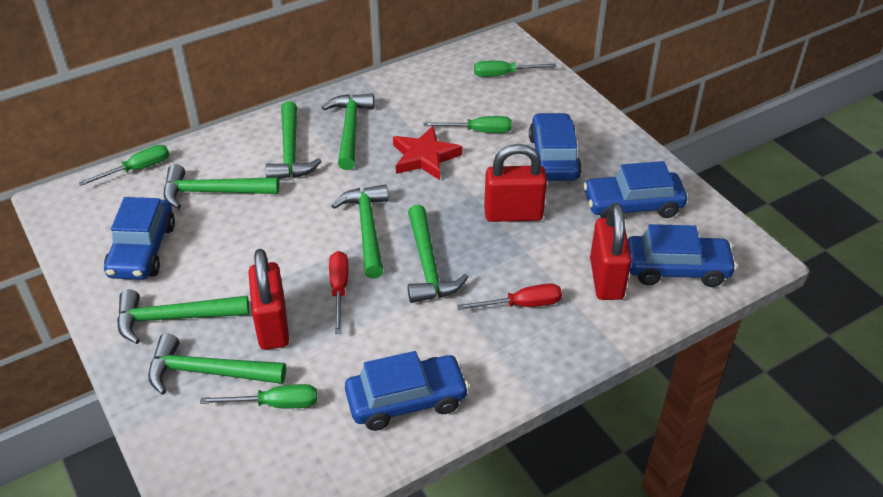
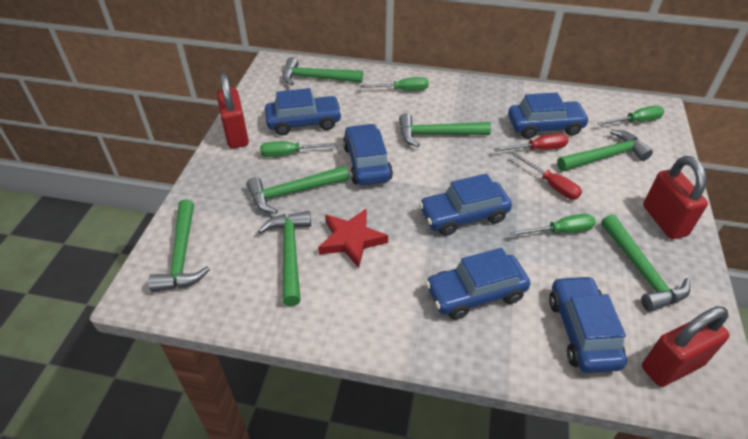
blue car: [104,197,175,280] [345,351,469,431] [529,112,582,181] [583,161,687,218] [628,224,737,287] = 5 -> [265,88,342,135] [343,123,393,185] [419,174,512,236] [425,248,530,320] [508,92,590,139] [549,275,627,373] = 6

